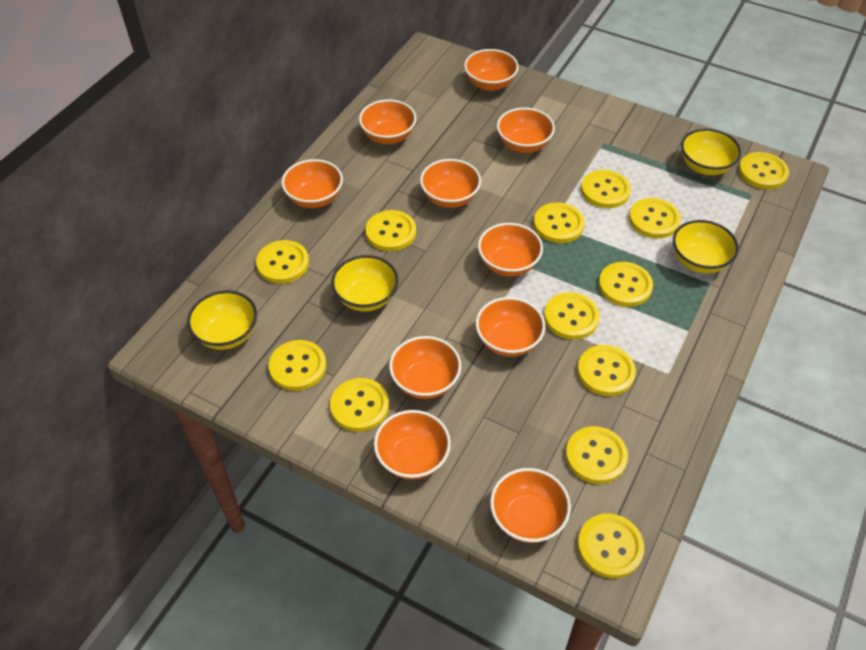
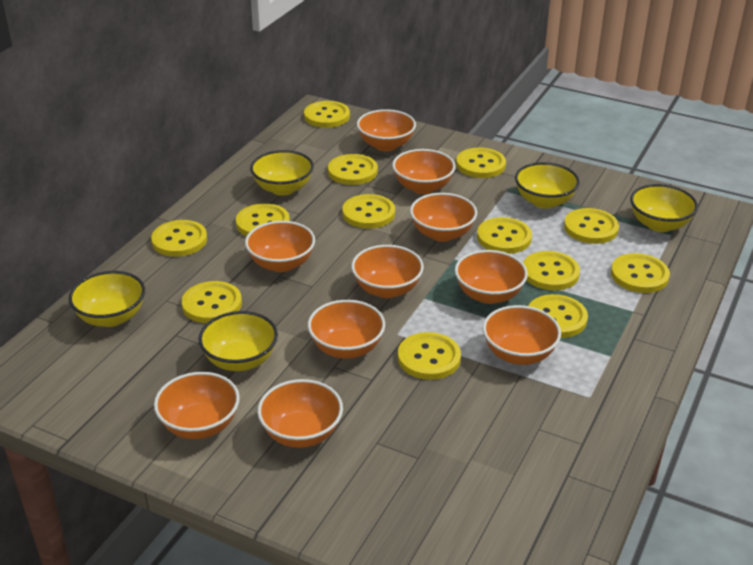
yellow bowl: [187,291,257,350] [331,255,399,312] [673,220,739,273] [681,129,741,175] = 4 -> [69,271,145,327] [199,311,278,371] [250,150,314,196] [515,162,580,209] [630,184,698,232] = 5

